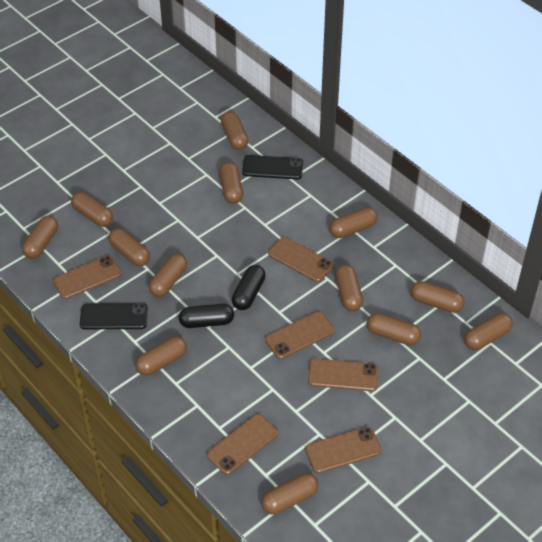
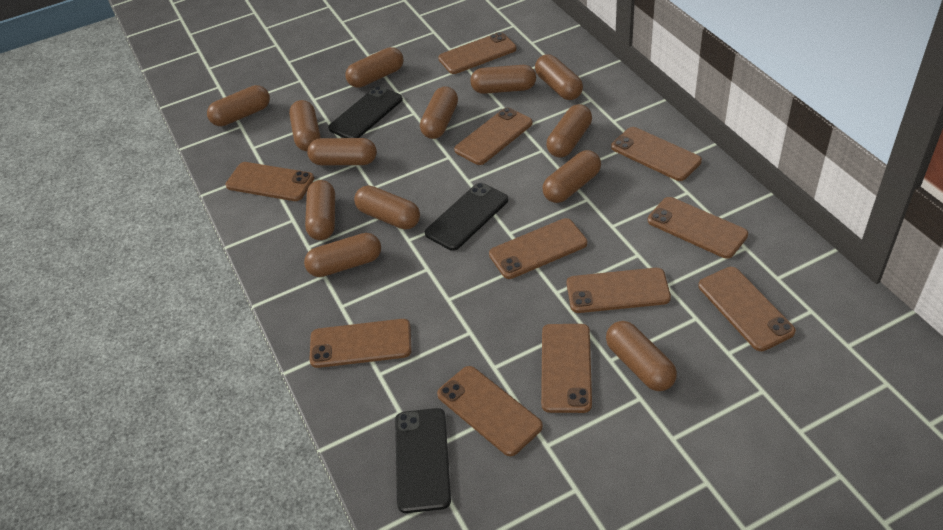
black capsule: [179,304,234,328] [232,265,266,310] = 2 -> none = 0
black phone: [80,303,148,329] [242,155,303,179] = 2 -> [328,86,403,138] [395,408,451,513] [425,183,508,251] = 3
brown phone: [53,256,122,299] [207,414,278,475] [265,311,334,359] [268,237,334,282] [305,427,382,473] [308,359,378,391] = 6 -> [226,162,314,201] [309,319,412,368] [437,366,543,456] [438,32,517,74] [454,108,533,165] [489,218,587,279] [541,324,592,413] [567,268,671,313] [611,127,702,181] [648,197,748,259] [698,267,796,351] = 11

